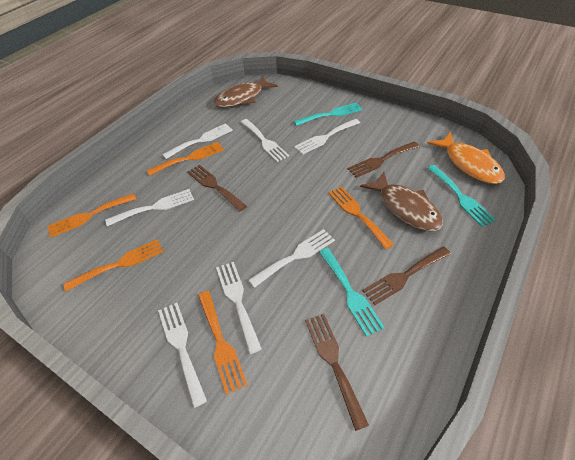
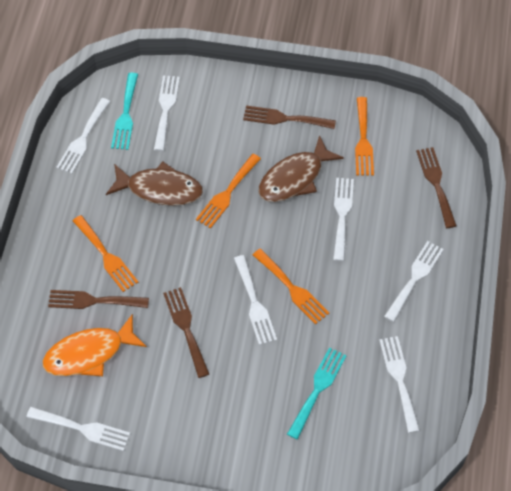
orange fork: [47,193,136,238] [63,239,163,292] [147,142,224,176] [198,291,247,395] [328,186,394,249] = 5 -> [73,215,138,292] [196,154,261,228] [253,249,329,325] [355,97,374,176] = 4
turquoise fork: [293,103,363,126] [319,248,385,337] [427,165,496,227] = 3 -> [111,73,138,150] [287,347,347,440] = 2

